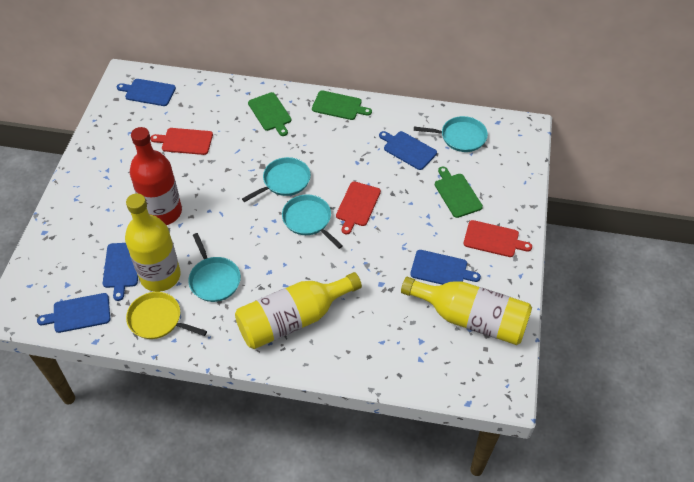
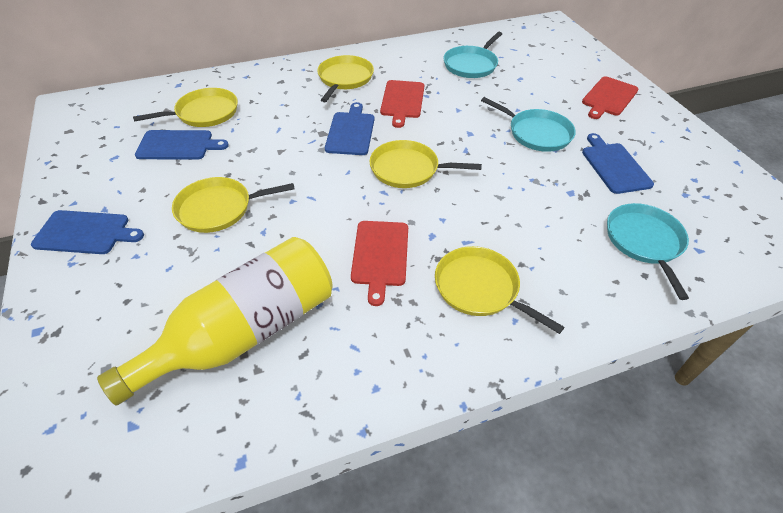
blue cutting board: [37,293,110,333] [103,243,138,301] [117,79,176,106] [379,131,437,170] [410,250,481,285] = 5 -> [31,210,144,254] [135,130,229,160] [325,102,374,155] [582,133,654,194] = 4
green cutting board: [248,92,291,136] [312,91,372,120] [435,167,483,218] = 3 -> none = 0
red bottle: [130,127,182,225] = 1 -> none = 0
turquoise pan: [188,233,241,302] [242,157,311,202] [282,194,343,249] [414,116,488,152] = 4 -> [443,32,502,78] [481,97,576,152] [607,203,689,300] = 3
yellow bottle: [125,193,181,292] [235,272,362,349] [401,277,532,345] = 3 -> [97,237,333,406] = 1
yellow pan: [126,292,207,339] = 1 -> [133,88,238,127] [172,177,294,233] [317,55,374,102] [369,140,482,188] [435,246,564,334] = 5

